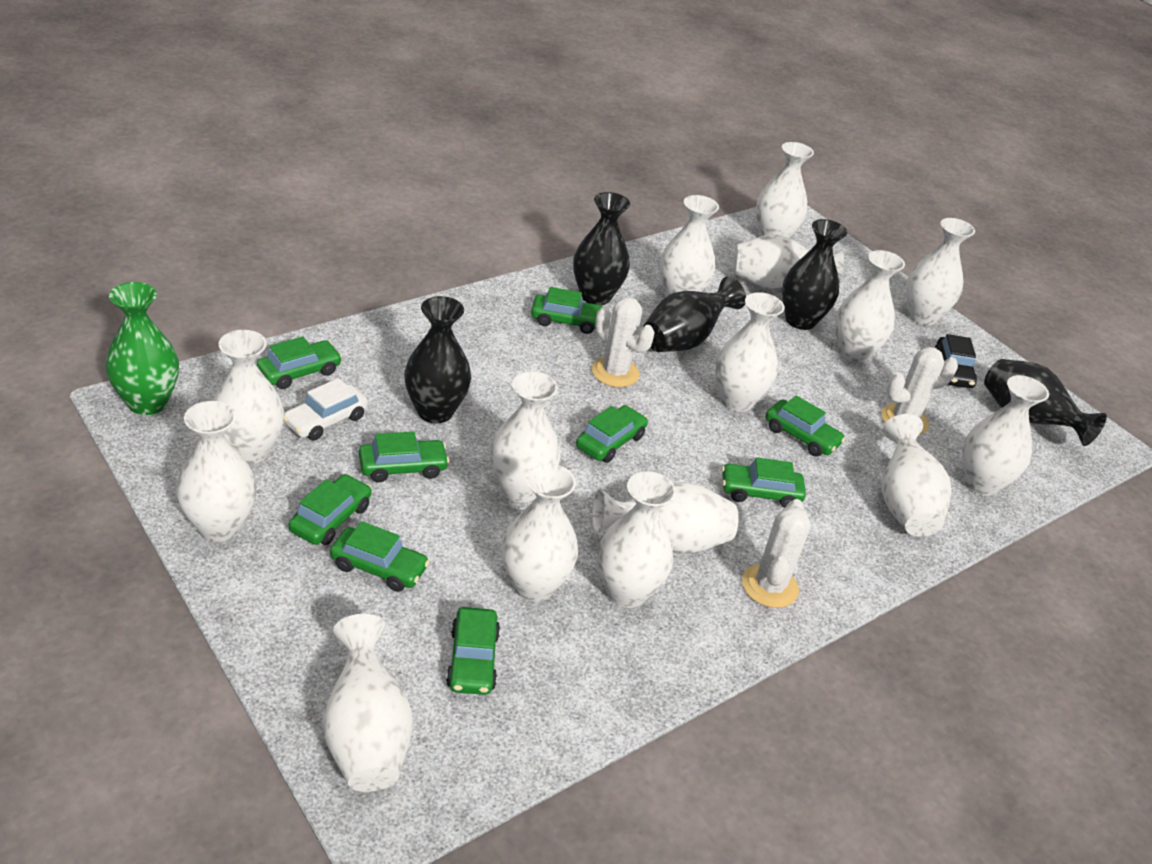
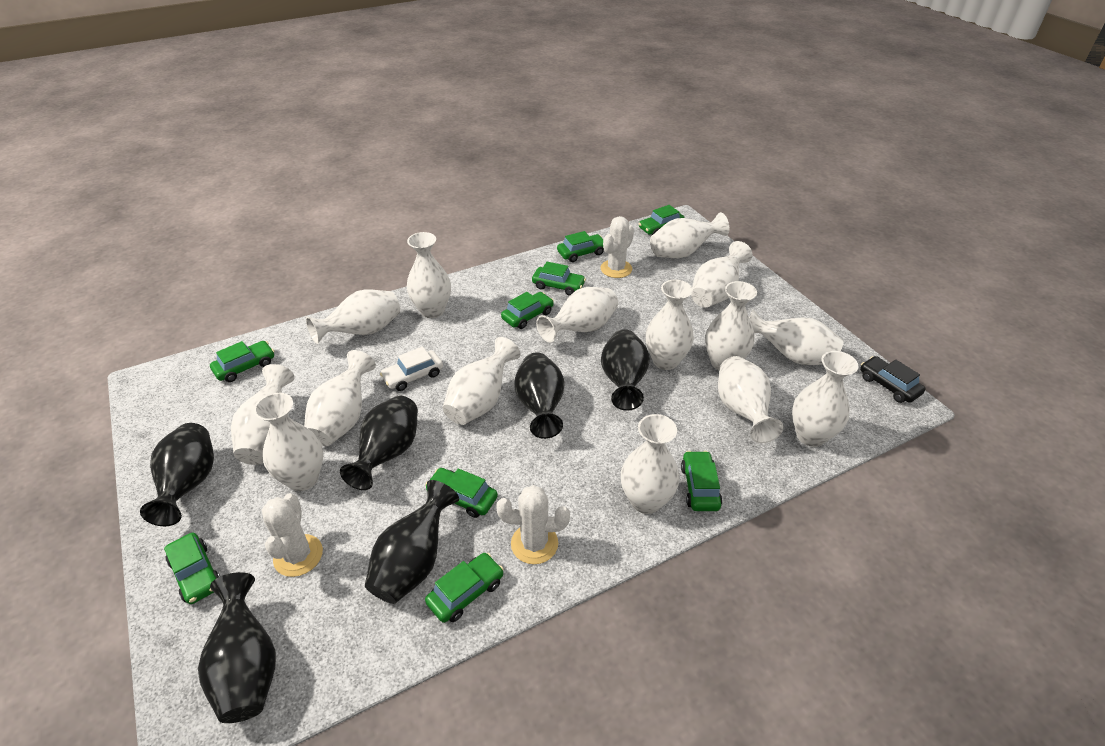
black vase: [404,296,471,423] [573,192,630,305] [643,276,746,352] [782,219,847,330] [984,359,1107,446] = 5 -> [140,423,214,526] [198,572,276,723] [340,396,418,490] [365,480,459,604] [514,352,564,439] [601,329,650,411] = 6
green vase: [105,282,179,415] = 1 -> none = 0

